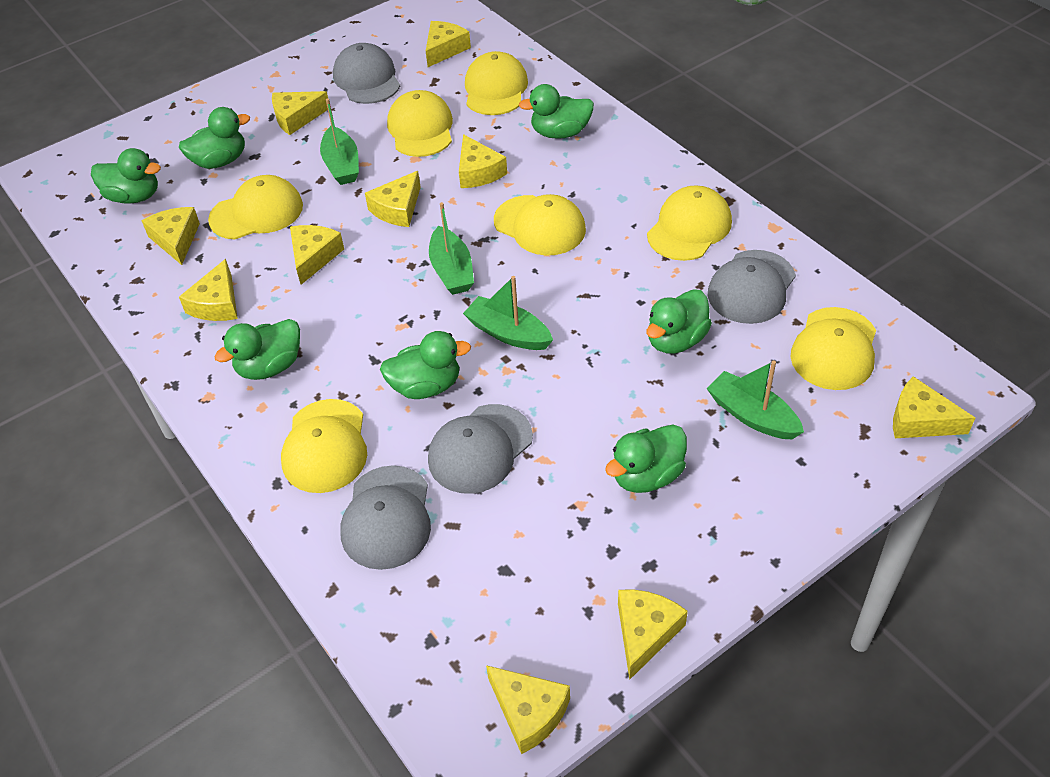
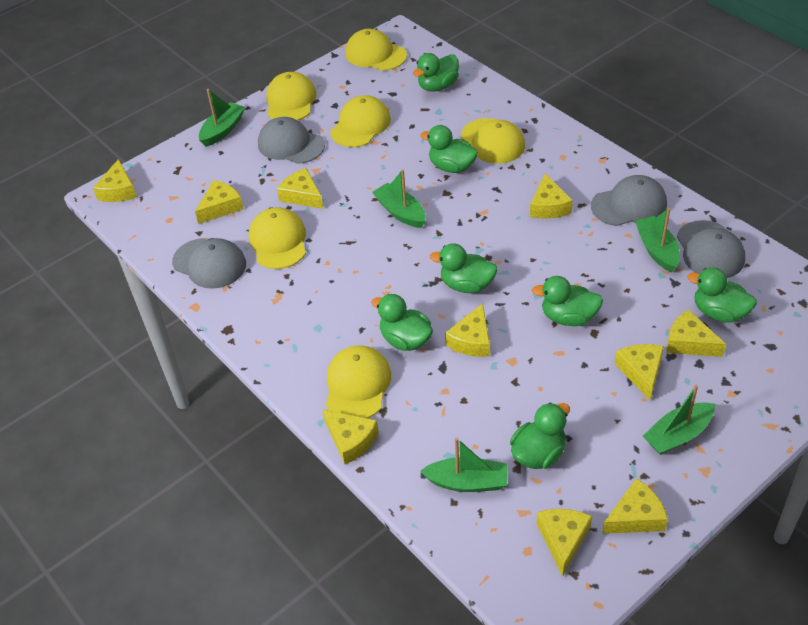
green boat: [320,98,359,185] [429,202,474,295] [463,276,553,350] [707,360,804,439] = 4 -> [199,89,245,147] [372,169,426,228] [420,437,508,492] [635,208,680,272] [643,385,715,455] = 5
yellow cap: [208,175,303,240] [281,399,367,493] [387,90,453,157] [465,51,528,115] [494,194,586,256] [647,185,732,261] [790,307,876,390] = 7 -> [249,207,306,269] [266,72,317,121] [326,345,391,418] [330,95,391,147] [345,29,407,71] [461,118,525,164] = 6

